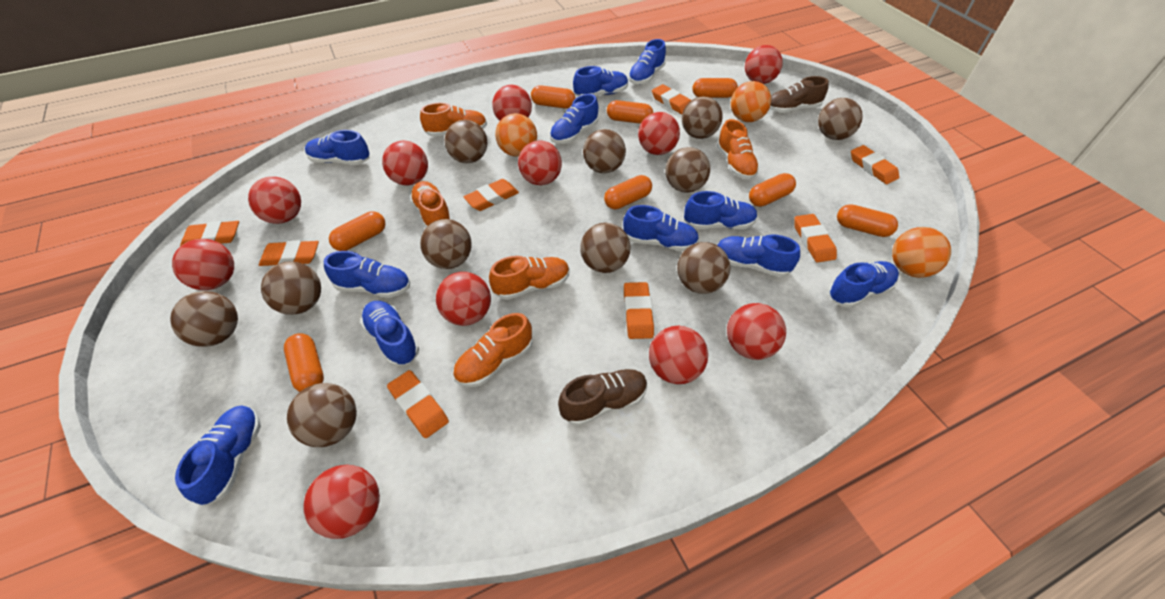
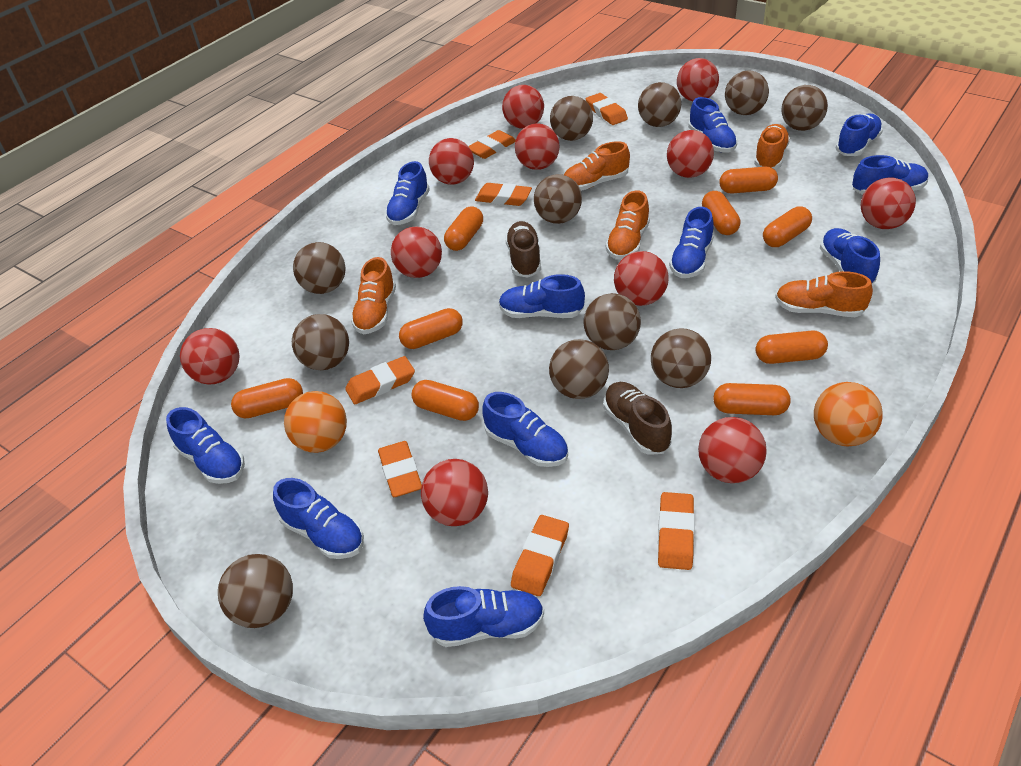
orange ball: [495,113,537,156] [731,81,771,122] [892,227,951,278] = 3 -> [284,391,347,453] [814,382,883,447] = 2
orange capsule: [284,333,324,392] [329,211,385,251] [531,85,575,109] [604,175,652,209] [607,100,653,124] [692,78,738,98] [749,173,796,207] [837,204,898,237] = 8 -> [231,378,303,419] [399,308,463,349] [412,380,479,421] [444,206,483,251] [702,191,740,235] [713,383,791,415] [719,167,778,193] [756,330,828,364] [763,206,812,247] = 9
orange eraser: [180,221,239,246] [259,240,319,266] [387,370,449,438] [463,179,519,211] [624,282,654,339] [652,84,691,114] [794,214,837,263] [851,145,899,184] = 8 -> [345,356,415,404] [378,441,422,497] [469,130,516,159] [475,183,532,206] [511,515,569,596] [586,93,628,125] [658,492,695,570] = 7

